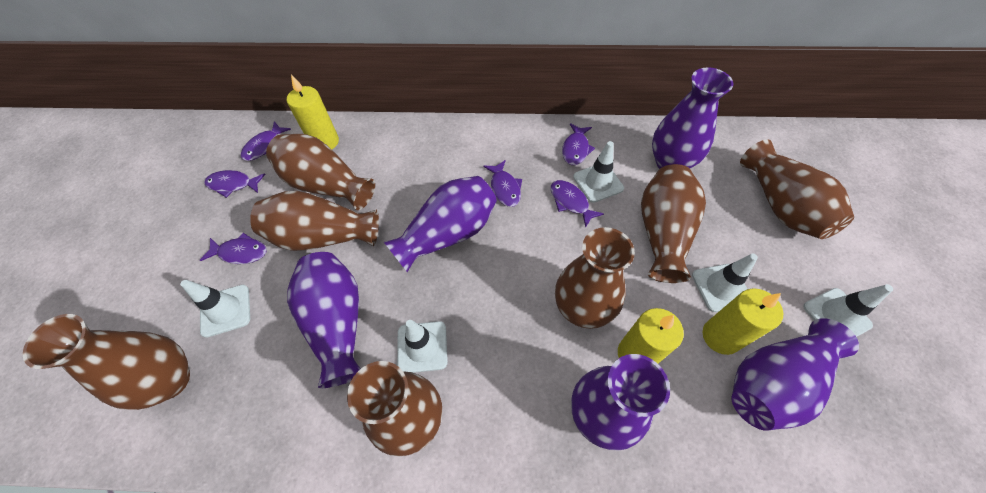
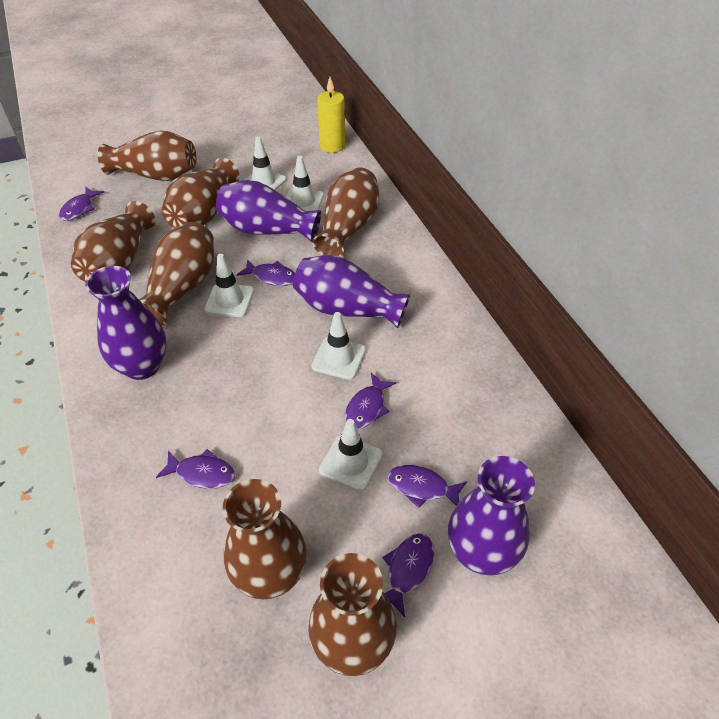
purple vase: [287,252,361,388] [384,176,497,272] [571,354,670,450] [652,67,733,169] [731,318,859,431] = 5 -> [85,266,167,380] [216,180,321,242] [293,255,410,328] [448,456,535,575] = 4
yellow candle: [287,75,339,149] [618,308,684,363] [703,288,783,355] = 3 -> [317,77,345,153] = 1

